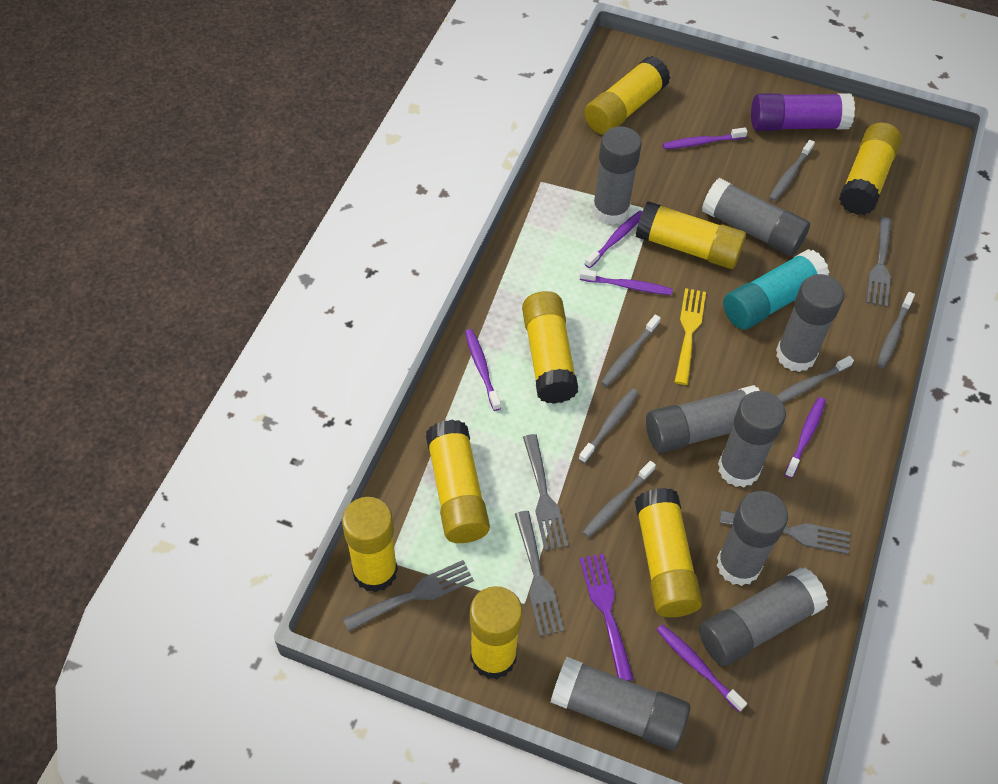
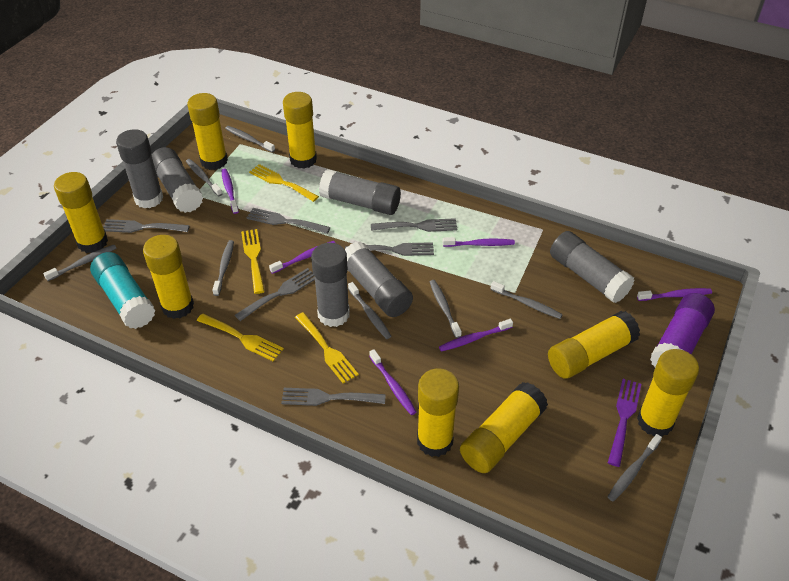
grey fork: [343,560,474,632] [515,511,564,636] [523,434,568,550] [720,510,850,554] [866,217,892,307] = 5 -> [103,219,190,233] [235,268,315,321] [247,208,330,234] [281,388,386,406] [345,242,434,256] [371,218,457,232] = 6
grey glue stick: [551,657,690,750] [592,126,642,225] [646,385,760,453] [699,567,828,666] [702,178,810,256] [717,491,788,586] [718,391,786,487] [776,274,844,372] = 8 -> [116,129,163,208] [152,147,203,213] [311,243,350,327] [319,169,401,215] [345,241,413,317] [550,231,635,303] = 6
grey toothbrush: [579,388,638,463] [582,461,656,538] [601,315,661,387] [769,140,815,201] [776,356,854,403] [877,292,915,368] = 6 -> [43,245,117,281] [186,159,222,196] [212,240,234,296] [225,126,275,152] [348,282,391,339] [430,280,462,338] [490,281,563,319] [608,434,662,501] = 8
yellow fork: [675,288,706,385] = 1 -> [197,313,284,362] [241,229,265,294] [249,164,319,202] [295,312,359,384] = 4

